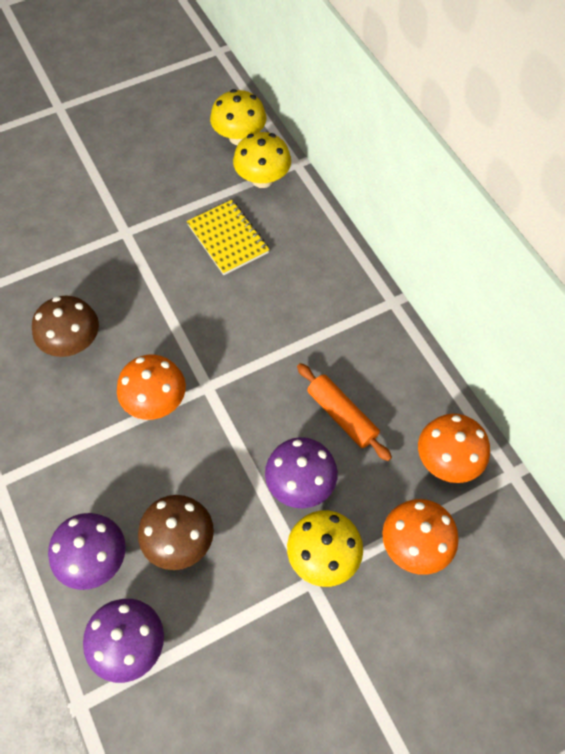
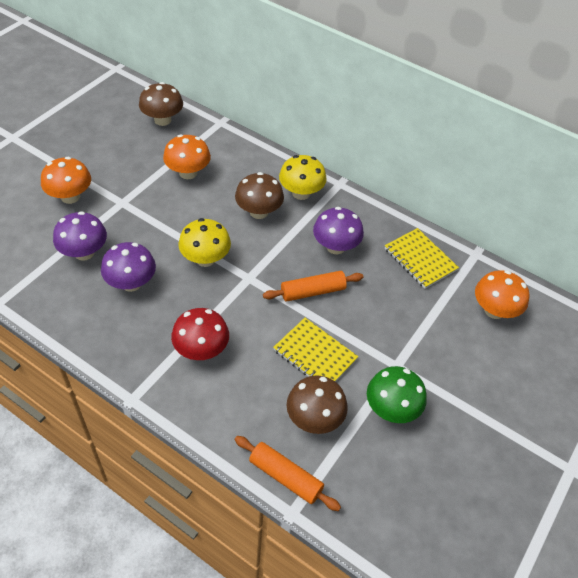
brown mushroom: [32,296,99,357] [138,495,214,570] = 2 -> [139,82,183,126] [235,172,284,219] [287,375,348,434] = 3
green mushroom: none = 0 -> [367,366,427,423] = 1
orange rolling pin: [297,363,392,461] = 1 -> [235,436,341,511] [263,271,363,301] = 2
red mushroom: none = 0 -> [171,308,229,360] = 1
yellow mushroom: [210,89,267,145] [233,132,291,188] [287,510,363,587] = 3 -> [178,218,231,267] [279,155,327,200] = 2
yellow notebook: [187,200,270,275] = 1 -> [273,318,358,382] [385,228,459,289] = 2

